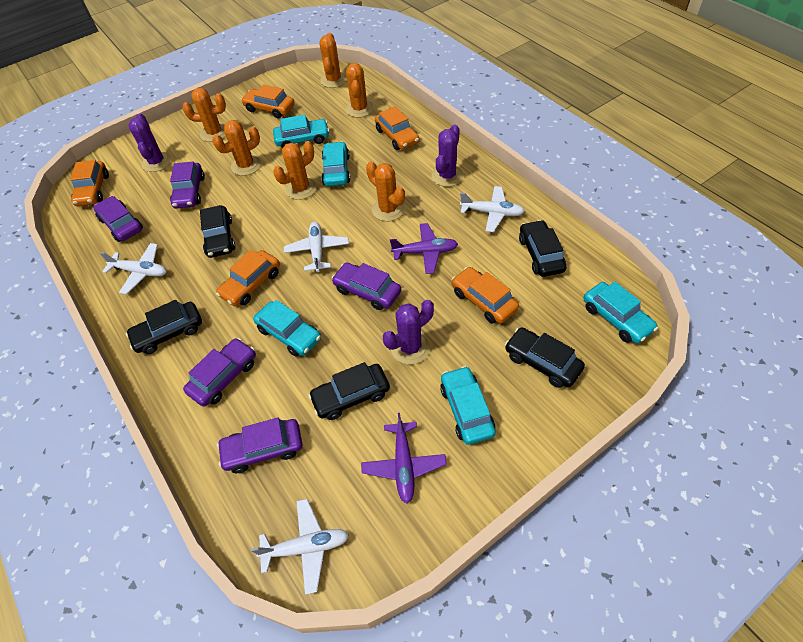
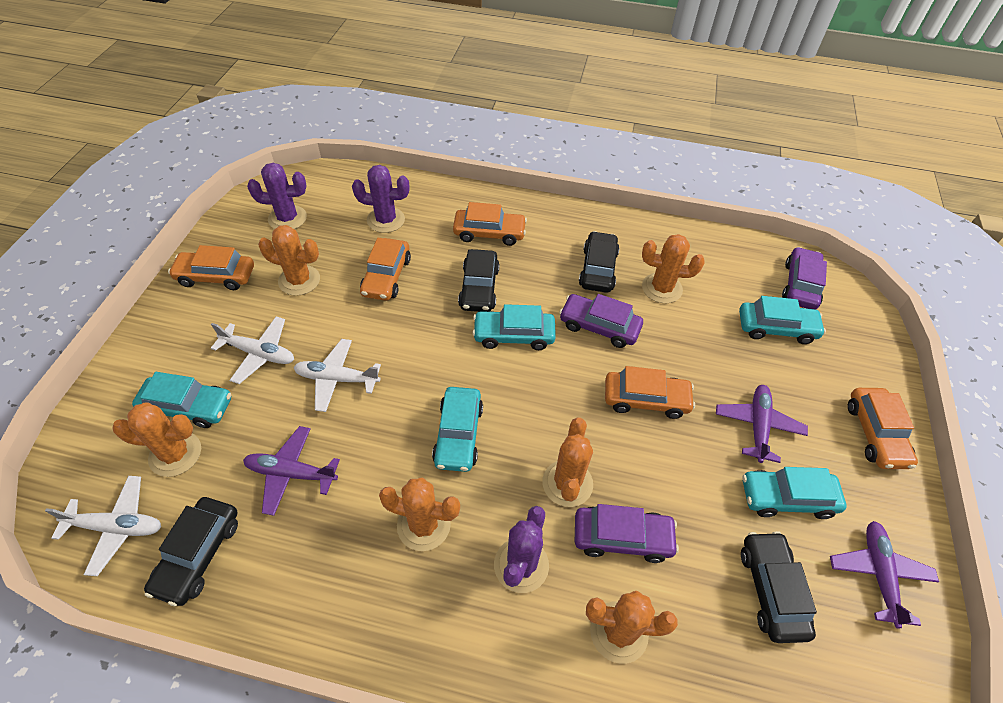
black car: [126,300,202,354] [200,205,235,258] [308,362,390,420] [505,327,585,388] [519,220,567,277] = 5 -> [144,497,238,606] [458,249,500,312] [579,231,620,293] [741,531,817,643] = 4
purple car: [93,196,143,242] [170,161,205,209] [183,338,256,407] [217,417,302,473] [332,262,401,310] = 5 -> [559,294,643,348] [575,504,679,563] [782,247,827,309] = 3
purple plane: [361,413,447,503] [390,223,458,274] = 2 -> [243,426,340,516] [716,385,808,463] [830,521,939,628] = 3
white plane: [100,243,167,295] [251,499,349,595] [284,222,349,272] [460,186,525,232] = 4 -> [45,476,161,576] [211,316,294,384] [293,339,381,412] = 3

